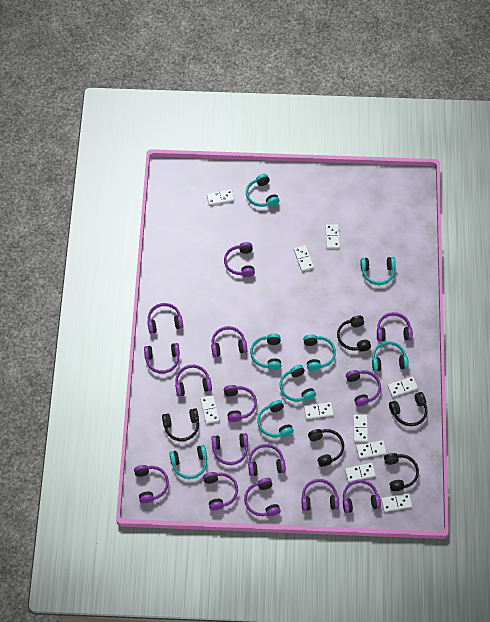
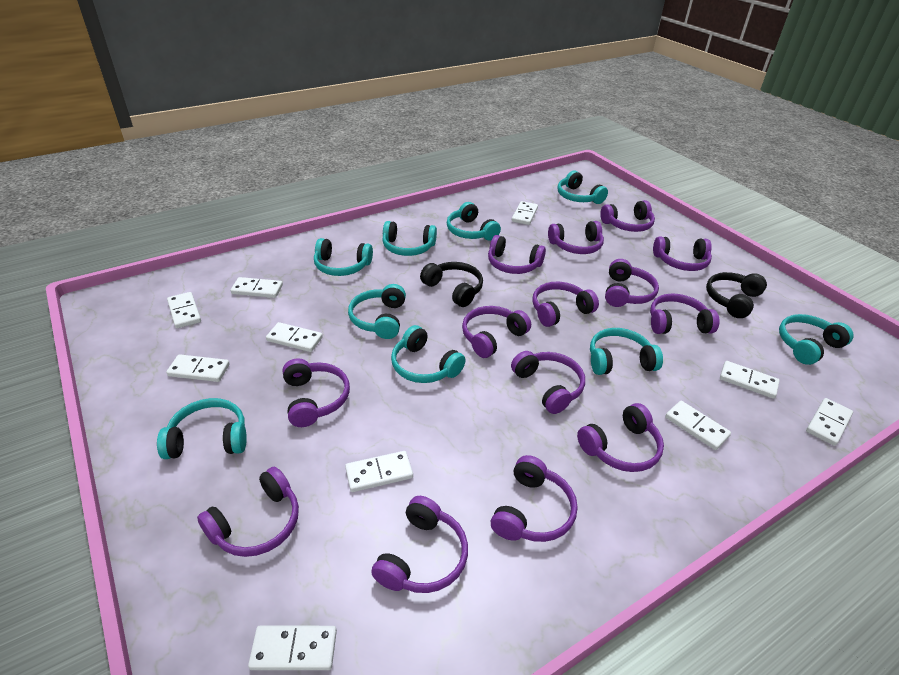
black headphones: [162,408,199,441] [308,429,344,467] [337,316,371,352] [384,453,419,491] [389,392,427,426] = 5 -> [420,262,483,307] [706,272,767,318] = 2
purple headphones: [134,465,169,503] [144,343,180,374] [147,303,183,334] [175,365,212,397] [203,472,238,510] [211,326,247,357] [211,433,248,465] [224,242,255,277] [224,385,257,422] [244,478,281,516] [248,444,286,476] [301,479,339,511] [343,480,381,513] [346,370,381,407] [377,312,413,341] = 15 -> [197,467,299,557] [283,358,350,427] [371,496,468,593] [462,306,531,358] [488,235,546,274] [491,455,578,542] [511,351,585,414] [532,282,599,327] [548,221,604,254] [577,403,664,472] [600,200,655,232] [605,259,659,307] [650,293,719,334] [653,236,712,271] = 14
turquoise headphones: [169,445,207,479] [246,174,280,207] [250,334,281,370] [257,400,294,437] [280,365,316,401] [303,334,336,371] [360,257,396,285] [372,341,409,371] = 8 -> [157,398,247,459] [314,238,373,276] [348,284,406,339] [382,221,437,256] [391,325,466,383] [447,202,501,241] [557,170,608,204] [590,328,663,375] [779,314,854,365] = 9

